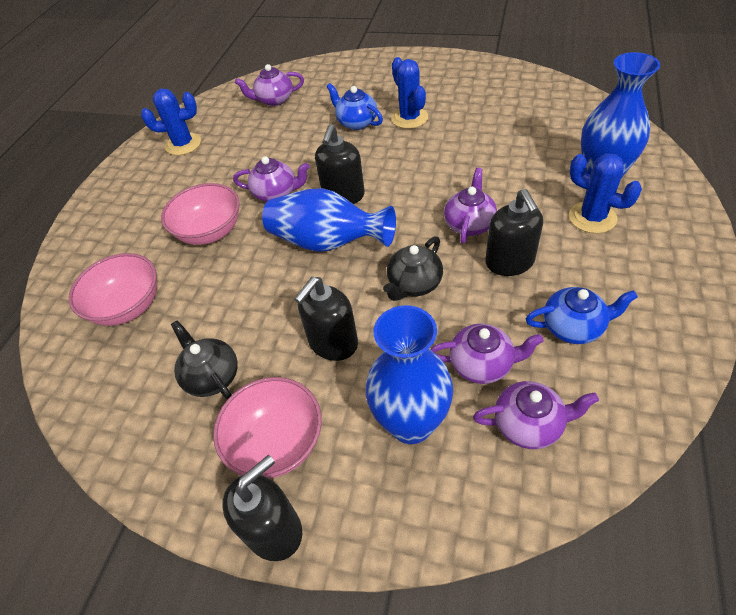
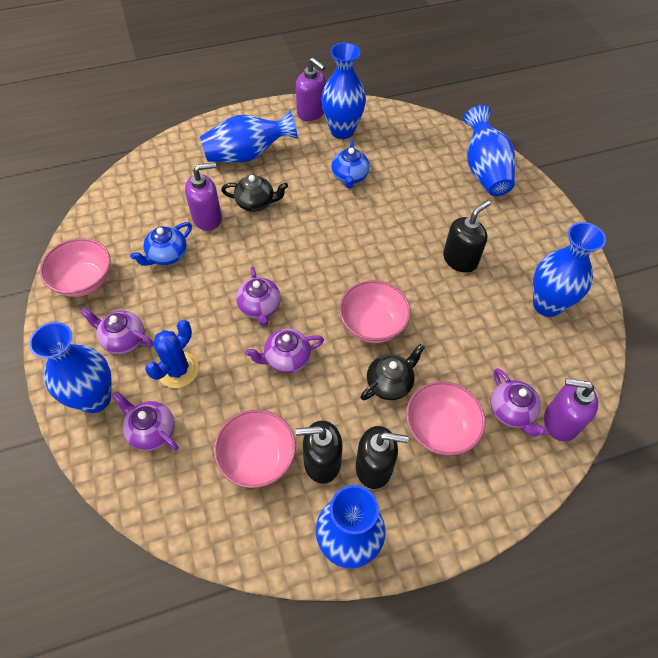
black soap dispenser: [222,455,302,561] [294,277,358,361] [315,124,365,204] [485,189,543,276] = 4 -> [296,420,343,484] [356,426,409,489] [443,200,491,273] = 3
blue cactus: [141,89,201,155] [391,57,428,129] [569,153,642,233] = 3 -> [145,320,199,388] = 1
blue vase: [262,188,396,252] [365,305,453,444] [581,52,660,178] = 3 -> [29,322,112,413] [200,111,298,163] [316,485,385,569] [321,43,366,139] [464,105,515,196] [533,222,606,317] = 6
pink bowl: [69,253,157,326] [161,183,240,245] [213,377,322,478] = 3 -> [40,238,110,297] [214,409,296,488] [339,280,411,343] [406,381,486,456] = 4
purple soap dispenser: none = 0 -> [185,162,222,231] [296,58,326,121] [544,378,598,442] = 3

